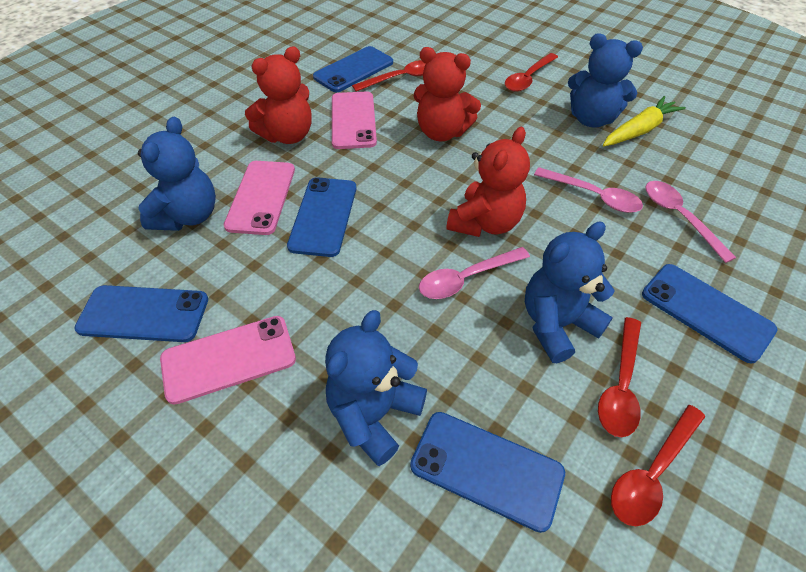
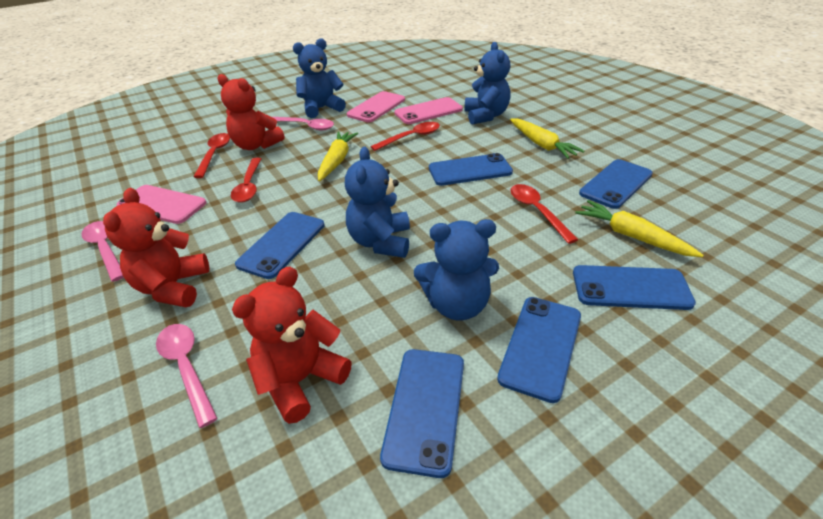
blue phone: [74,285,208,342] [287,177,356,257] [313,46,393,92] [410,412,565,533] [642,264,778,364] = 5 -> [235,212,324,279] [380,349,464,478] [429,153,513,186] [497,297,581,403] [573,265,696,310] [579,159,653,209] = 6
yellow carrot: [603,96,686,146] = 1 -> [318,132,358,181] [510,118,584,159] [575,200,704,257] = 3

